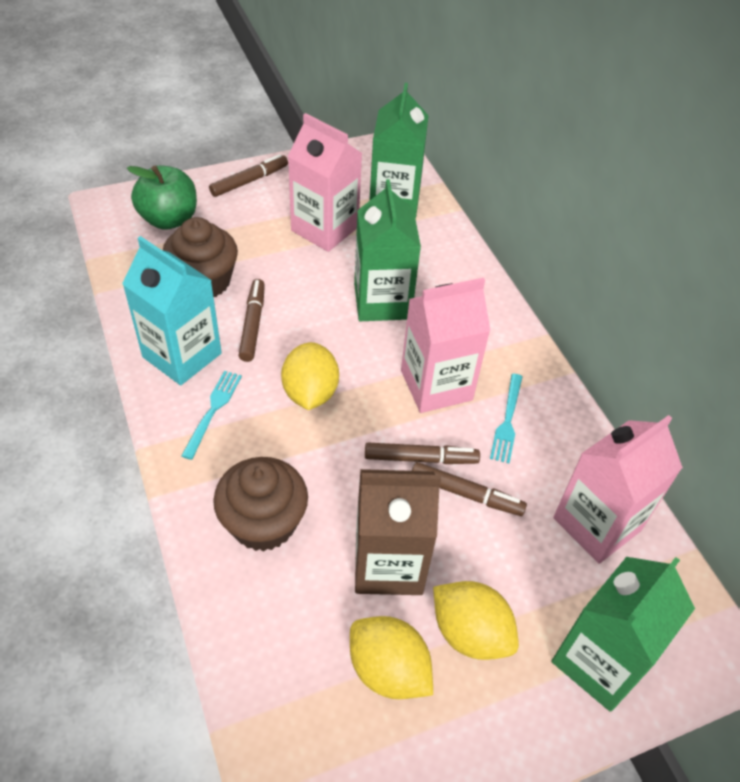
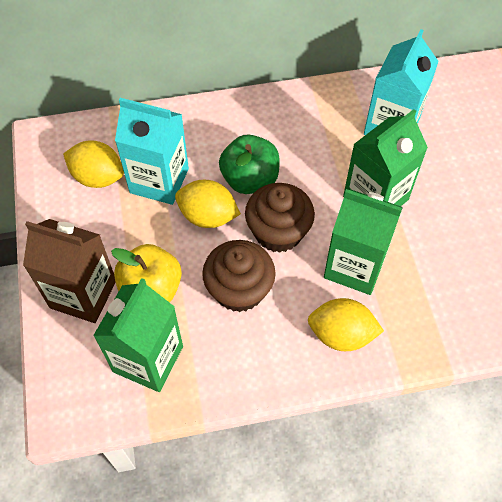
brown marker: [209,154,288,197] [239,279,265,362] [365,443,480,464] [412,462,527,516] = 4 -> none = 0
pink carton: [288,113,362,252] [401,278,491,413] [553,415,683,564] = 3 -> none = 0
turquoise carton: [122,236,222,385] = 1 -> [115,98,189,205] [364,29,439,135] = 2
turquoise fork: [181,371,242,460] [490,374,523,463] = 2 -> none = 0
yellow apple: none = 0 -> [111,244,182,302] = 1

